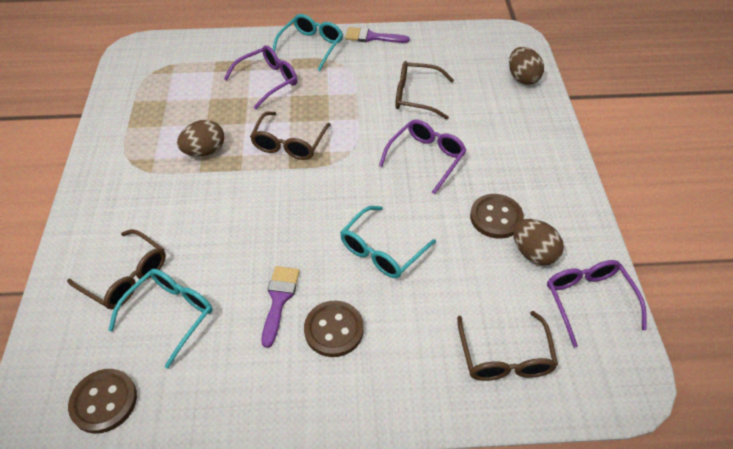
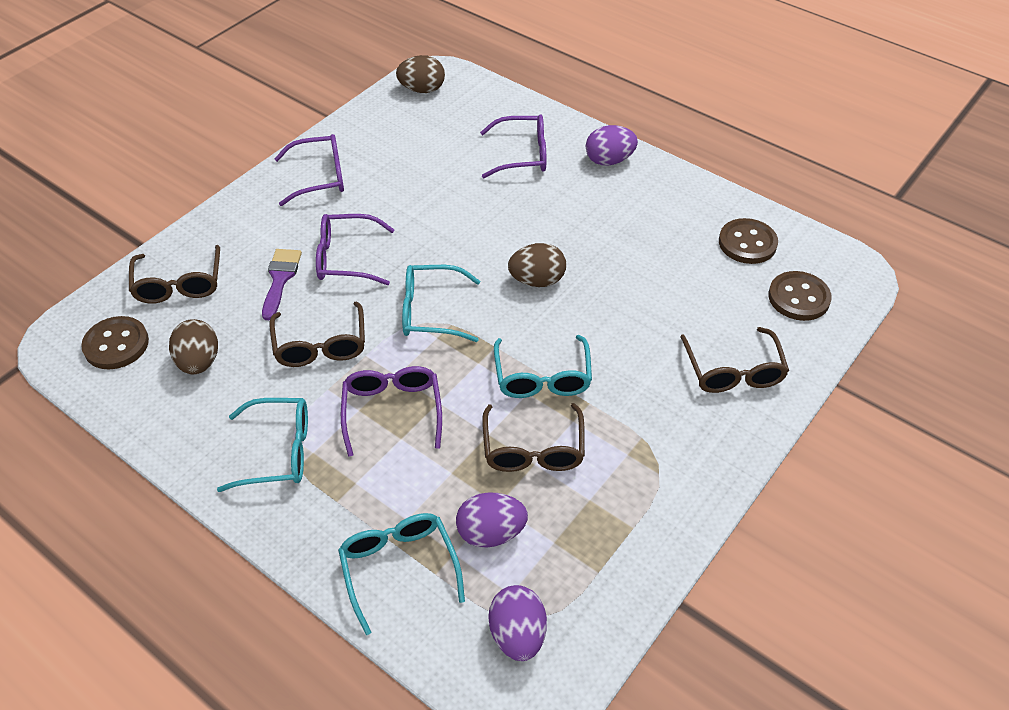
purple brush: [261,266,300,348] [345,27,410,43] = 2 -> [262,249,302,320] = 1
purple egg: none = 0 -> [456,492,528,548] [488,585,547,661] [586,125,638,166] = 3
purple glasses: [224,45,297,110] [379,119,466,194] [547,260,647,347] = 3 -> [274,134,344,206] [316,214,395,285] [341,366,442,457] [480,114,546,178] = 4
turquoise glasses: [108,269,213,369] [273,14,343,71] [340,206,436,278] = 3 -> [217,398,308,492] [338,513,465,635] [402,265,480,342] [494,335,592,398] = 4

